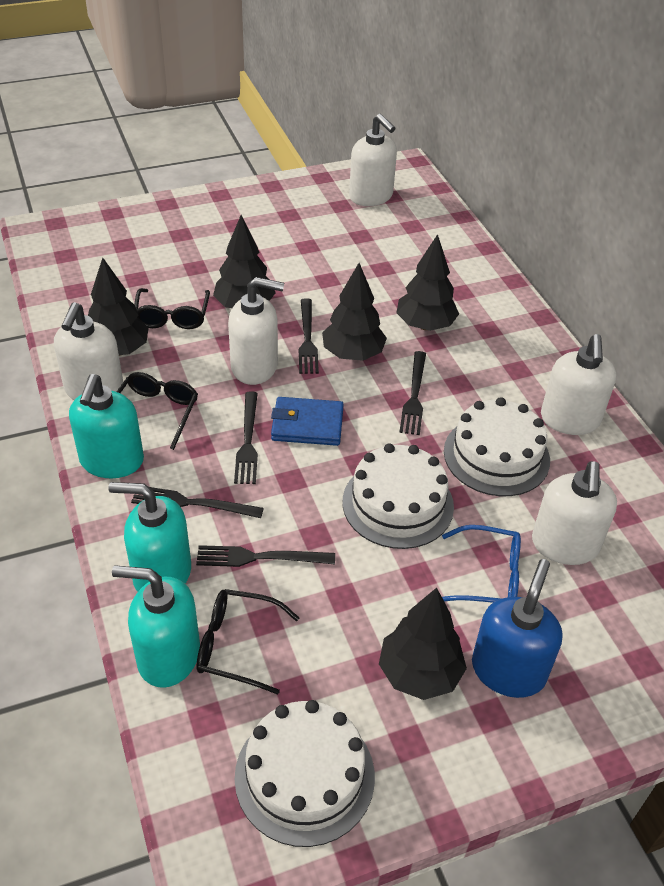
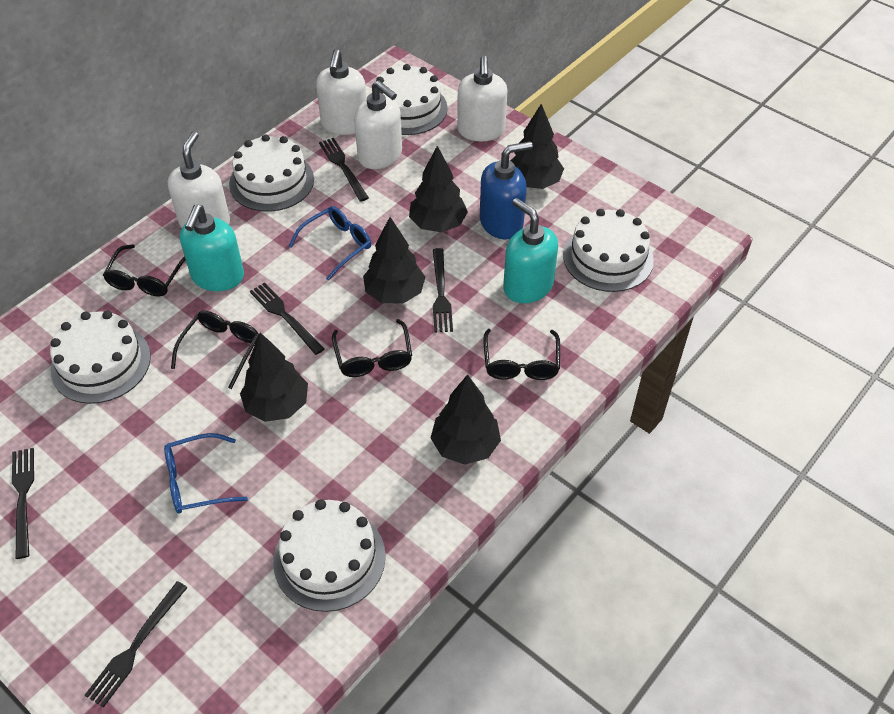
black glasses: [117,372,198,450] [134,288,210,329] [196,589,299,695] = 3 -> [103,244,186,297] [171,311,259,389] [332,319,412,377] [483,329,560,380] = 4
blue glasses: [442,525,521,603] = 1 -> [164,433,248,513] [288,206,371,281] = 2
blue wallet: [271,397,344,446] = 1 -> none = 0
turquoise soap dispenser: [69,374,144,478] [108,482,191,592] [112,565,200,688] = 3 -> [180,204,244,291] [503,198,558,303] = 2
white cake: [235,700,375,847] [342,443,454,549] [444,397,550,496] = 3 -> [50,311,151,404] [229,134,314,212] [273,499,386,612] [376,64,448,135] [563,209,654,292] = 5
white soap dispenser: [54,302,123,400] [228,277,284,385] [349,114,397,206] [532,461,617,565] [541,334,616,435] = 5 -> [168,131,230,228] [316,49,367,135] [354,80,402,169] [457,56,508,141] = 4

